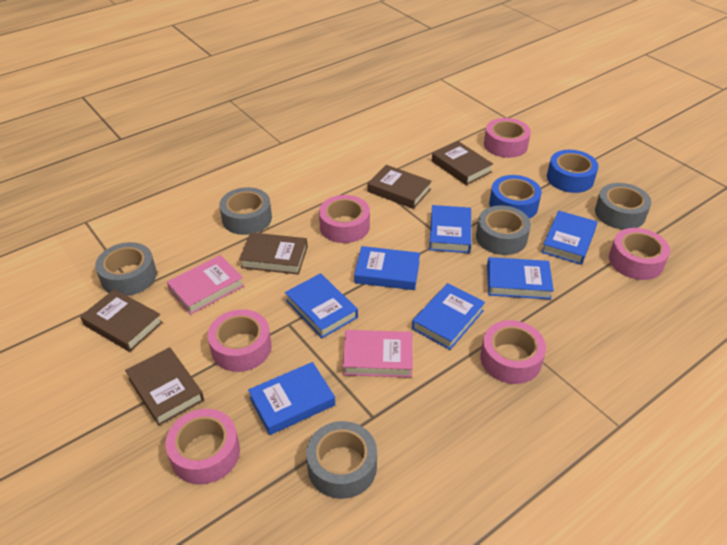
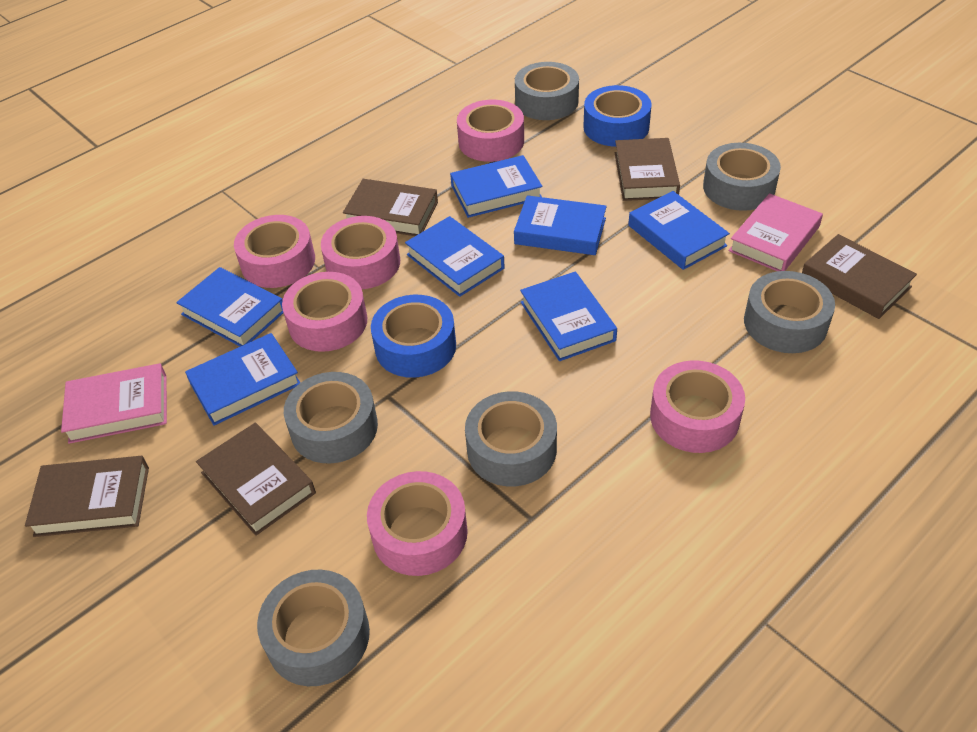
grey tape: [95,242,157,296] [219,187,272,235] [306,421,377,499] [476,205,531,255] [595,183,651,230] = 5 -> [257,570,370,686] [284,372,378,463] [465,391,557,486] [515,62,579,120] [703,143,781,211] [744,271,835,353] = 6

